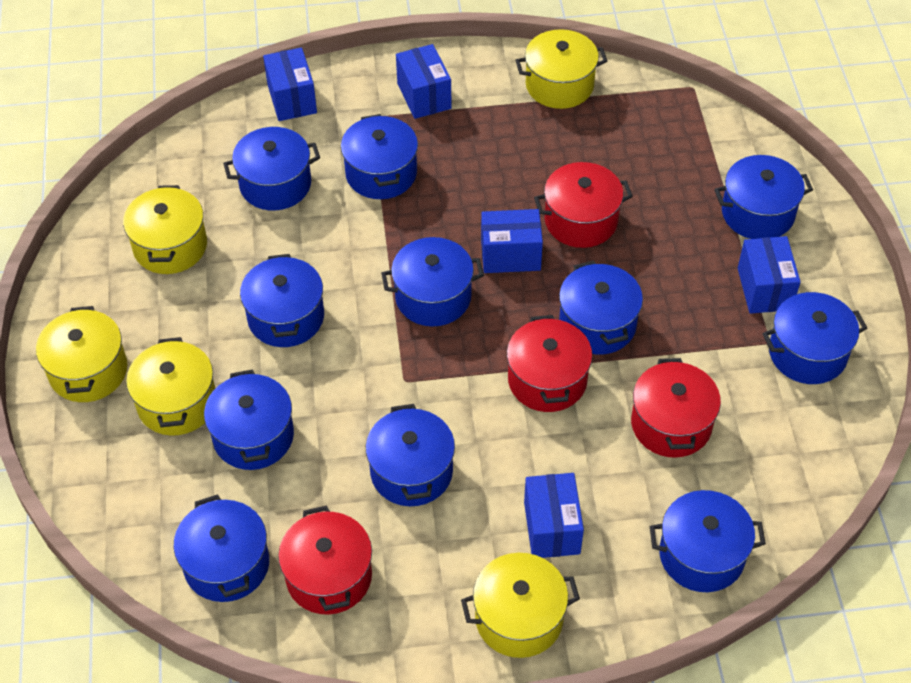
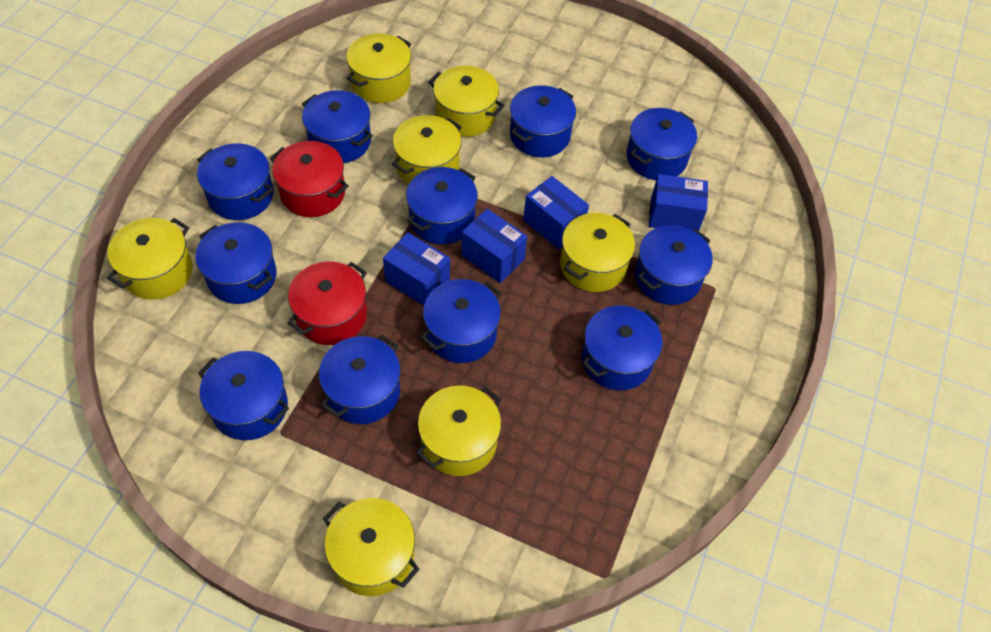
blue box: [263,48,317,121] [396,44,452,119] [481,209,543,273] [524,473,584,558] [738,236,801,314] = 5 -> [383,232,450,306] [461,209,527,283] [523,176,589,249] [649,174,708,231] = 4
red pot: [278,506,372,615] [507,315,592,412] [534,162,633,248] [631,358,721,458] = 4 -> [270,141,349,217] [288,262,367,345] = 2
yellow pot: [36,306,127,402] [123,185,207,274] [126,337,215,436] [461,553,580,658] [515,29,607,109] = 5 -> [107,218,193,300] [323,498,419,596] [346,34,411,103] [392,115,462,184] [416,385,501,476] [428,66,505,137] [560,213,635,292] = 7

